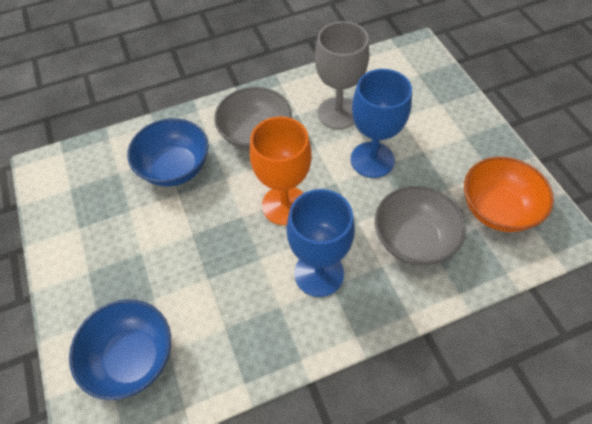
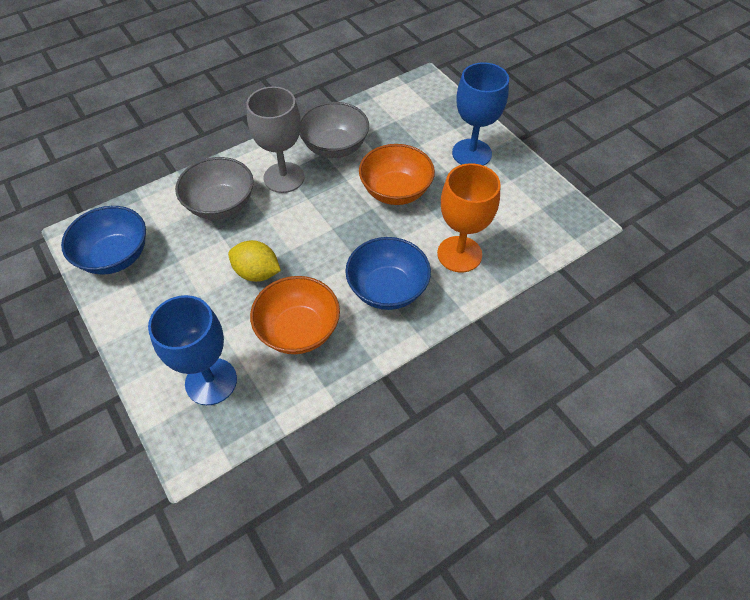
orange bowl: [464,157,554,232] = 1 -> [250,276,340,354] [359,144,435,205] = 2
yellow lemon: none = 0 -> [228,240,281,282] = 1

